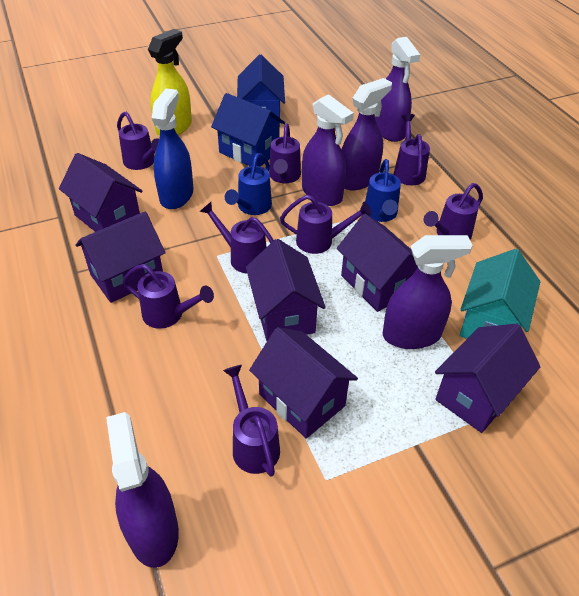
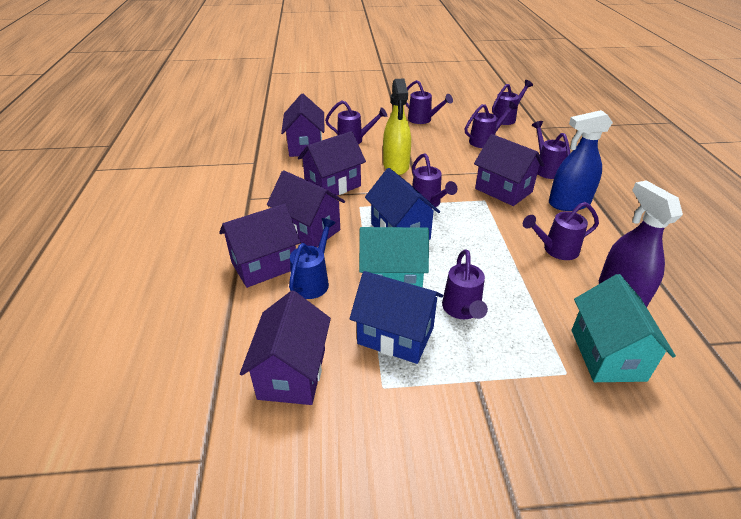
blue watering can: [225,153,272,215] [365,159,401,222] = 2 -> [289,218,336,299] = 1
purple spray bottle: [106,412,179,568] [302,94,354,206] [341,78,392,190] [375,37,420,142] [383,235,473,349] = 5 -> [599,180,683,307] = 1
turquoise house: [459,249,540,339] = 1 -> [359,227,429,288] [572,274,676,382] = 2

